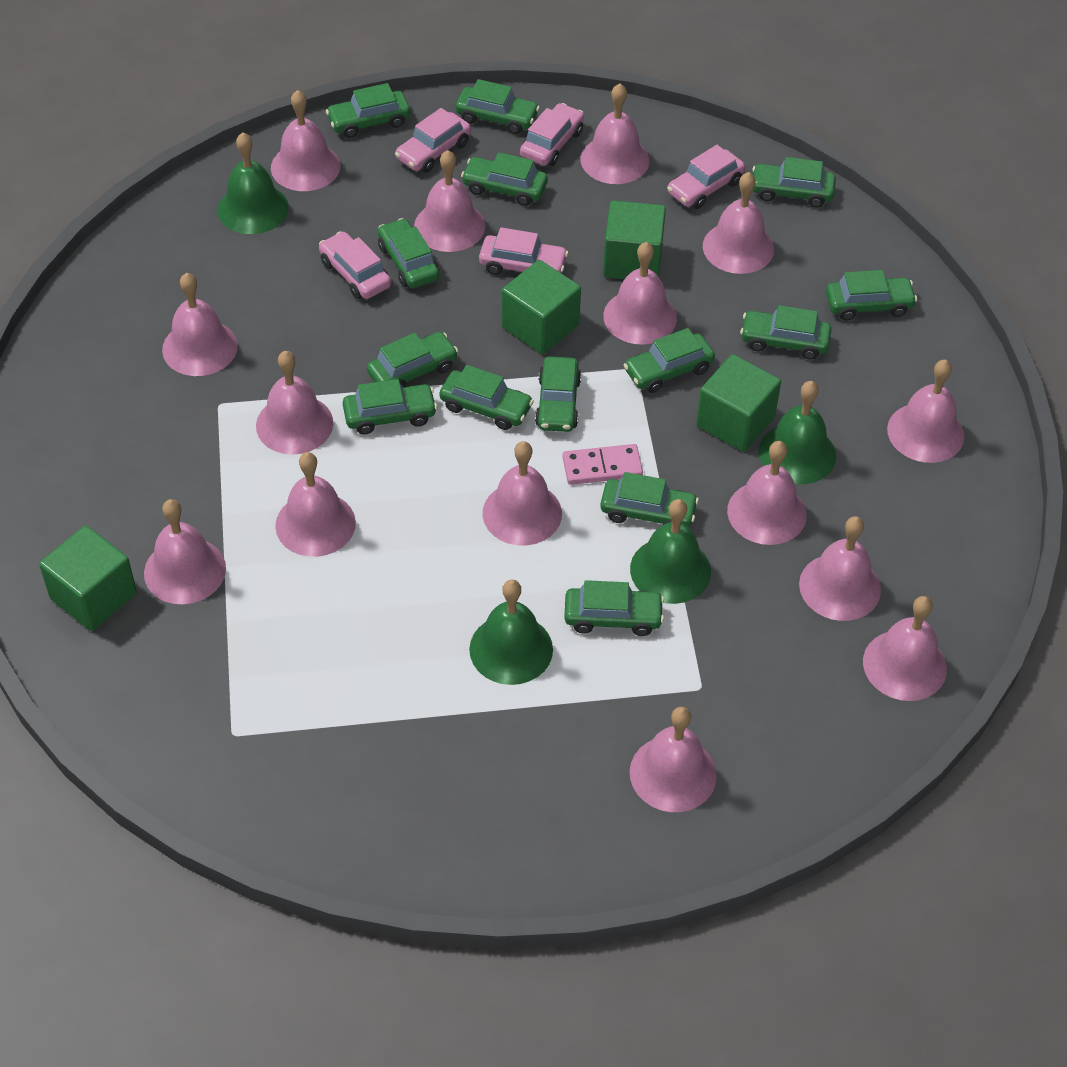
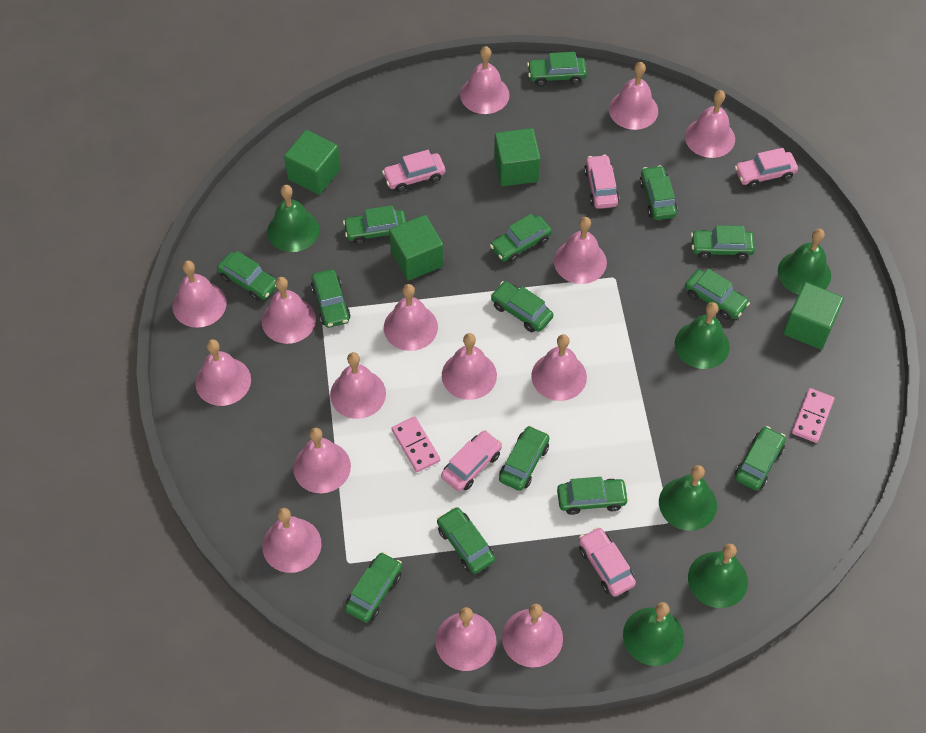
green bell: [218,132,289,234] [469,580,553,685] [630,499,711,604] [759,381,836,484] = 4 -> [267,185,320,252] [623,602,684,666] [659,465,717,531] [675,302,730,369] [688,544,748,608] [778,229,831,294] = 6
pink domino: [563,444,643,485] = 1 -> [392,416,440,472] [792,388,834,443] = 2

